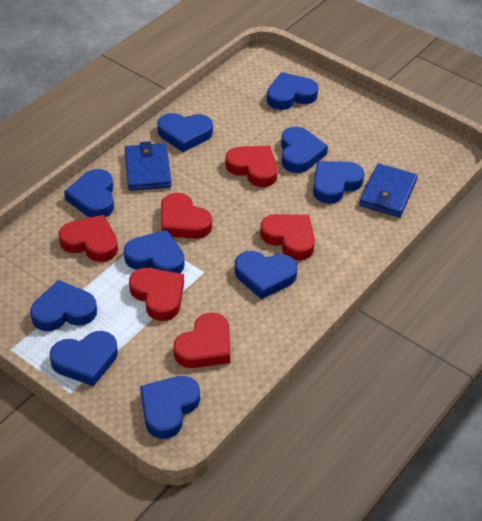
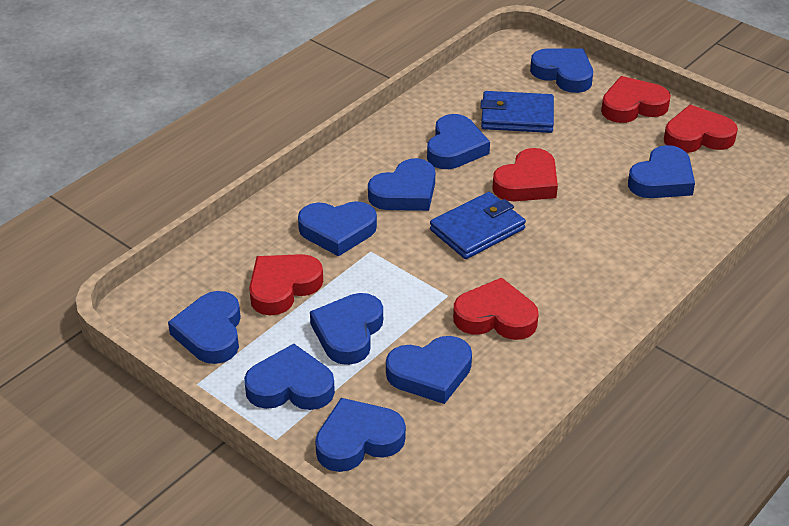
red heart: [58,215,118,262] [129,268,184,321] [161,193,212,239] [173,312,230,368] [226,146,278,187] [260,214,315,260] = 6 -> [249,254,323,315] [453,278,539,340] [492,148,558,201] [601,76,671,123] [664,105,738,153] = 5

